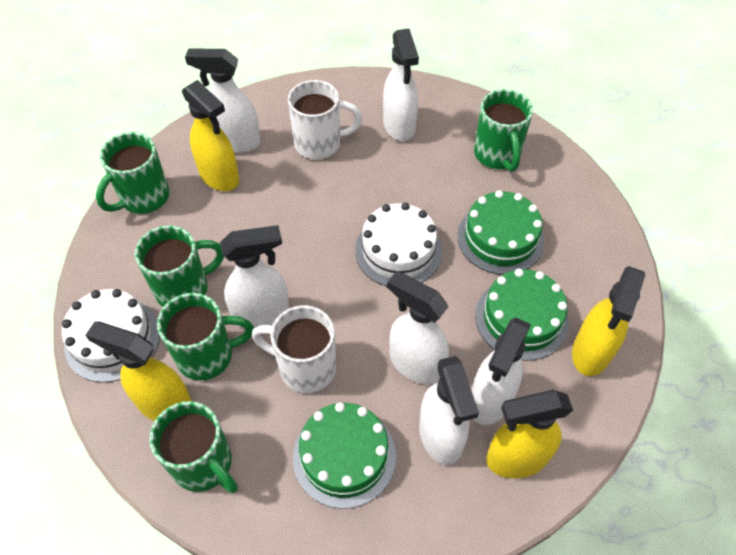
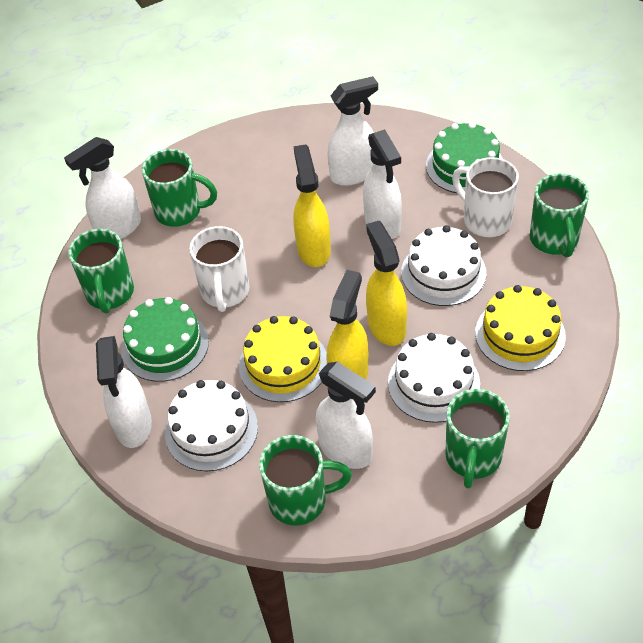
green cake: [293,402,396,509] [458,190,544,275] [475,269,569,361] = 3 -> [121,297,209,382] [426,122,503,193] = 2
white cake: [62,289,160,382] [355,203,442,286] = 2 -> [165,380,258,471] [388,333,480,423] [401,225,486,306] = 3
white spray bottle: [185,48,261,153] [220,225,289,329] [383,28,419,141] [387,271,449,384] [419,356,479,465] [472,318,531,425] = 6 -> [64,137,141,239] [96,336,152,448] [316,362,376,469] [328,76,378,186] [363,129,402,239] = 5
yellow cake: none = 0 -> [239,316,327,402] [475,285,566,371] = 2
yellow spray bottle: [85,321,192,421] [182,80,239,191] [486,390,573,478] [572,266,646,376] = 4 -> [293,144,331,267] [327,270,368,380] [366,221,407,346] = 3

